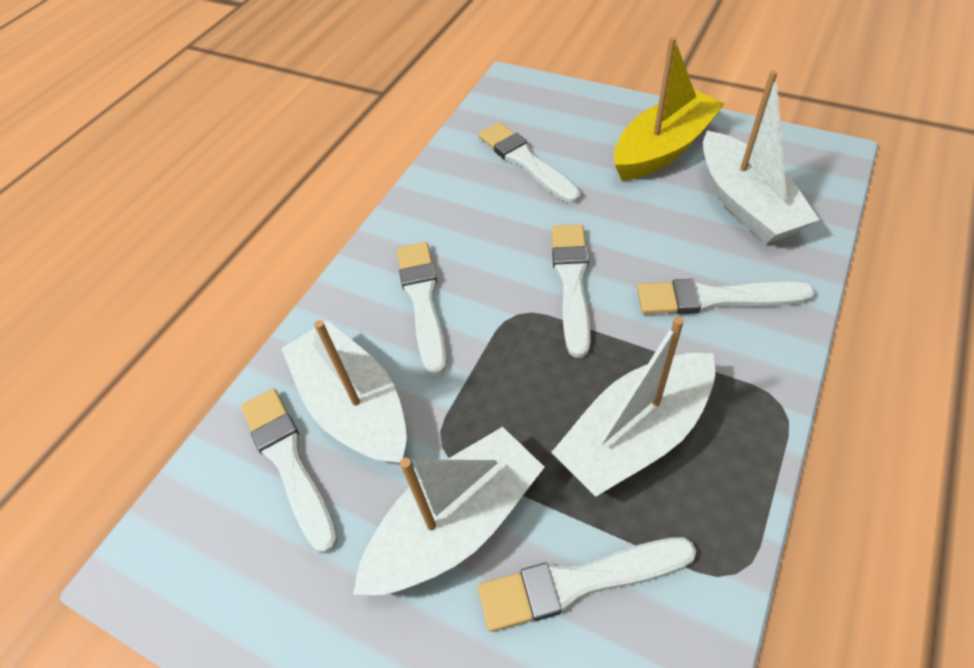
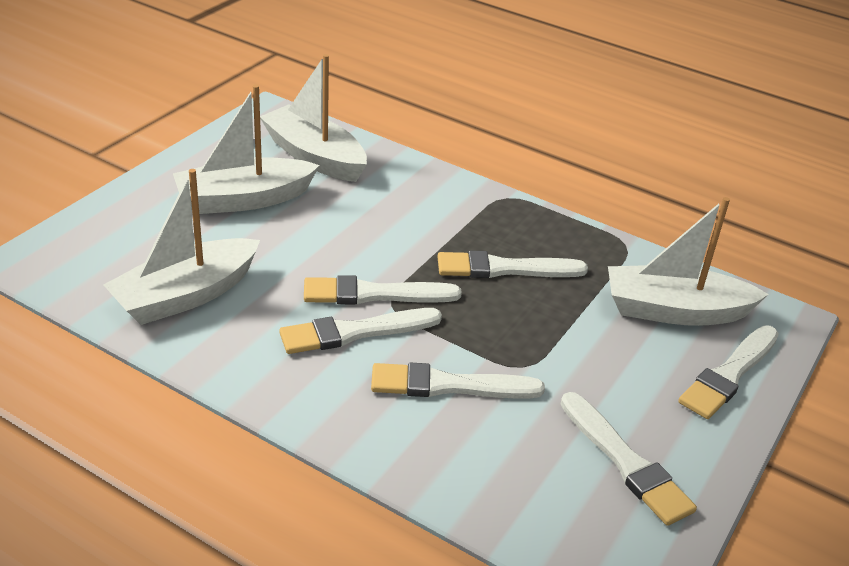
yellow boat: [614,37,725,181] = 1 -> none = 0

